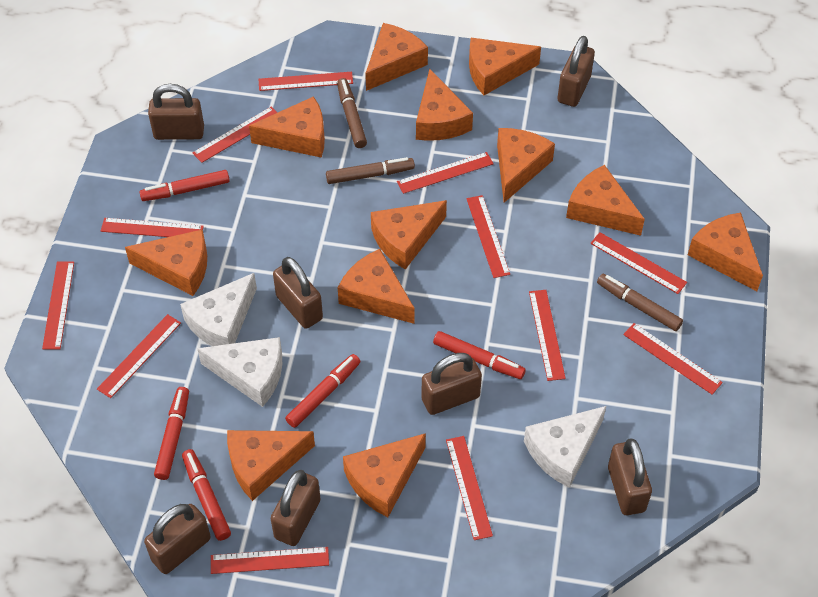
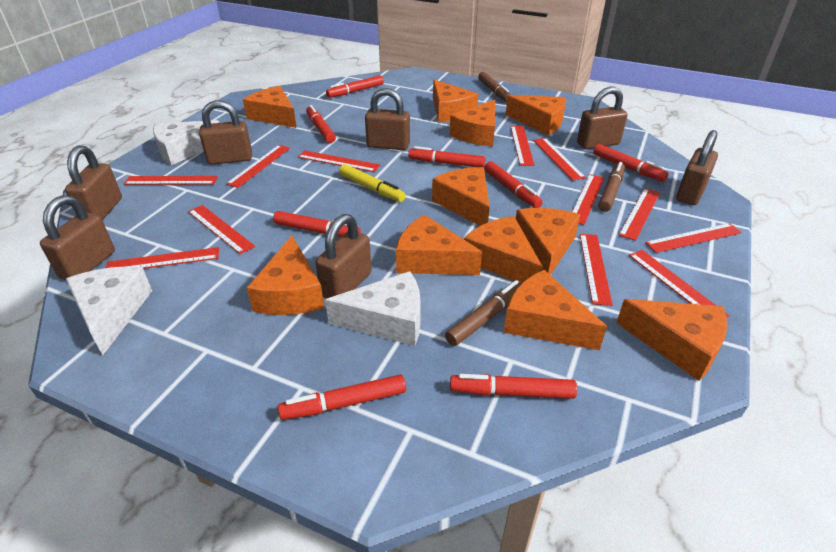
orange cheese: [125,229,207,296] [227,430,315,501] [249,96,325,158] [338,249,414,324] [343,433,426,517] [365,23,428,91] [371,200,447,270] [416,69,473,141] [469,38,541,95] [497,128,555,203] [566,165,645,236] [688,213,763,291] = 12 -> [243,86,297,128] [247,236,324,315] [396,215,482,275] [432,167,490,226] [433,80,478,122] [450,100,495,146] [464,216,543,282] [504,270,607,350] [506,95,566,135] [516,208,580,275] [616,299,727,381] = 11
red marker: [139,170,230,201] [154,387,189,480] [182,449,231,541] [285,354,360,428] [433,331,526,379] = 5 -> [273,211,361,237] [278,374,406,420] [306,105,336,143] [326,75,384,98] [408,146,485,167] [450,374,577,399] [484,161,543,208] [593,144,669,182] = 8
yellow marker: none = 0 -> [339,164,406,202] = 1

